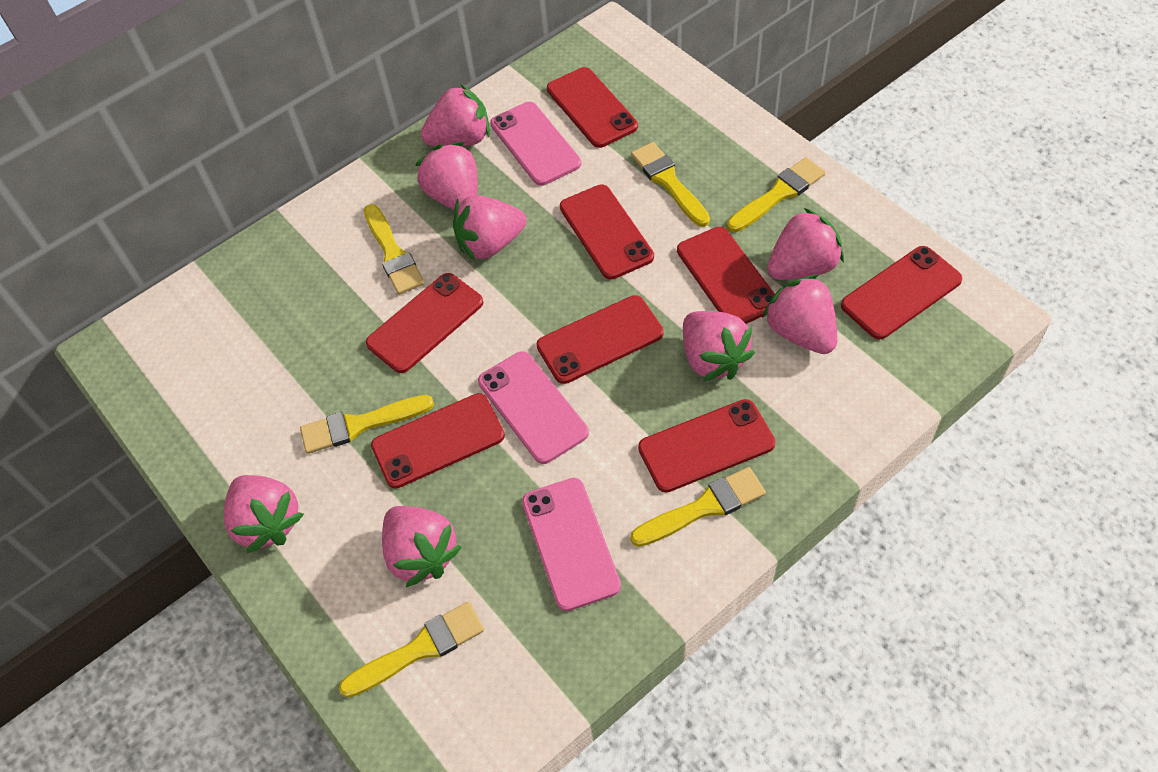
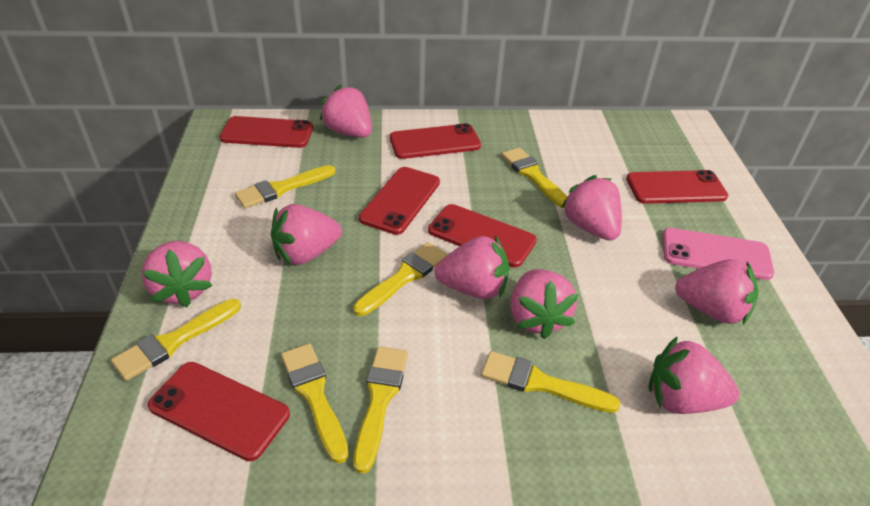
pink phone: [478,351,589,464] [490,102,581,186] [522,478,621,611] = 3 -> [663,228,774,280] = 1
red phone: [366,273,483,373] [371,393,505,489] [536,295,664,384] [547,67,638,148] [560,184,654,279] [638,399,775,493] [677,227,775,324] [841,246,962,340] = 8 -> [148,362,290,461] [220,116,313,148] [359,167,440,235] [390,123,481,159] [428,204,537,267] [626,170,728,204] = 6
yellow brush: [300,395,434,454] [339,602,484,698] [364,204,424,295] [630,467,766,547] [631,142,710,227] [727,157,825,232] = 6 -> [111,299,241,381] [235,165,336,208] [281,343,349,464] [353,242,447,316] [353,346,408,474] [481,351,621,413] [502,147,567,208] = 7

